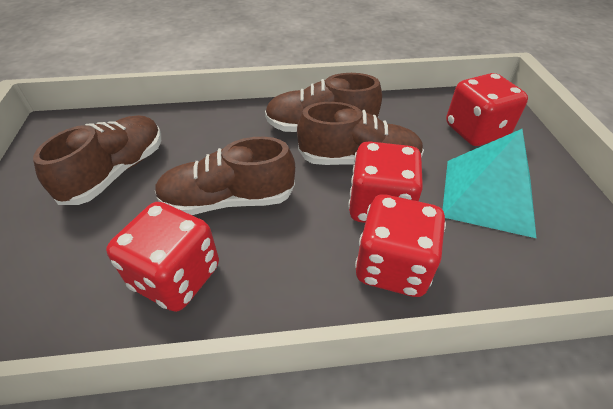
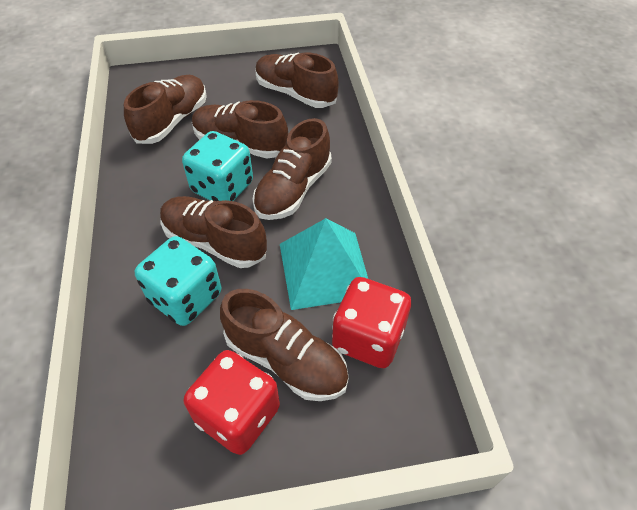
brown shoe: [33,115,161,205] [155,137,295,215] [265,73,382,132] [297,102,424,165] = 4 -> [124,75,207,144] [160,196,267,268] [192,100,288,159] [220,289,349,401] [253,118,332,220] [256,52,339,108] = 6
red dice: [106,202,219,312] [348,141,423,223] [355,194,446,297] [446,73,528,146] = 4 -> [184,350,280,455] [332,277,411,368] = 2
turquoise dice: none = 0 -> [135,236,222,326] [182,131,253,201] = 2

